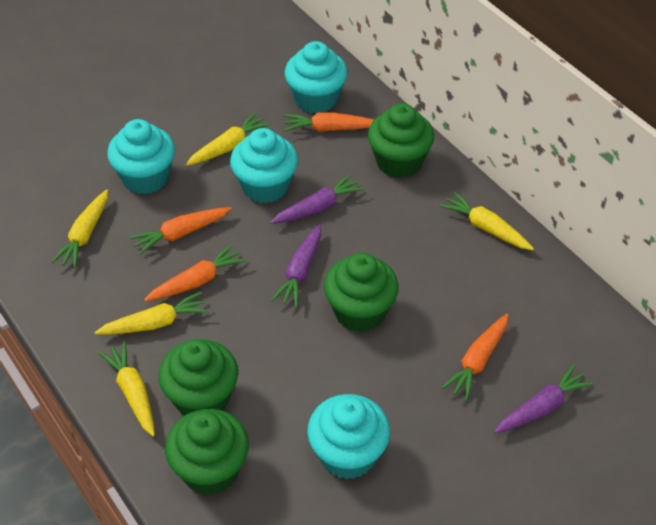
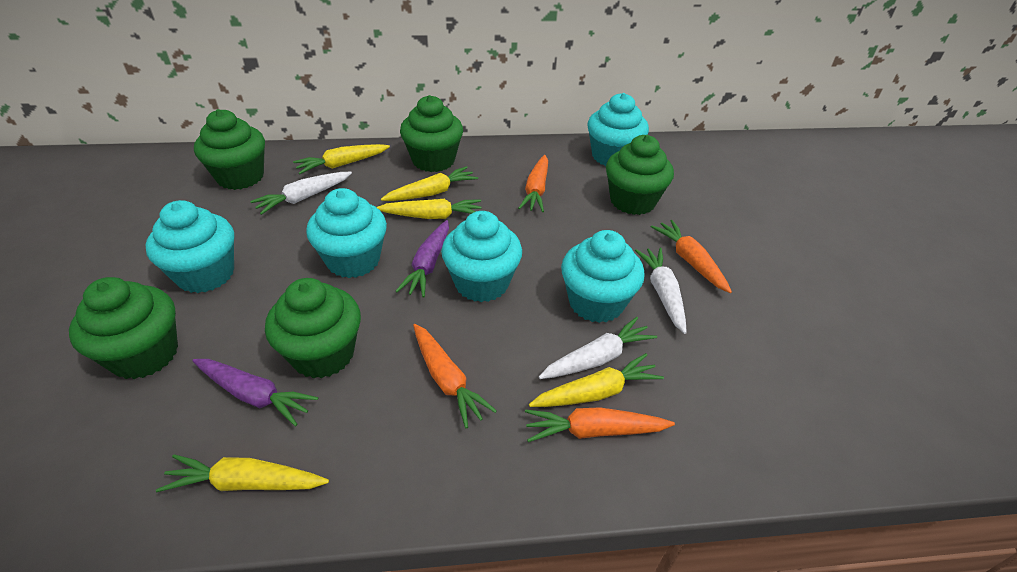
green cupcake: [158,339,238,415] [165,409,249,495] [324,253,399,332] [368,103,434,178] = 4 -> [69,277,178,379] [194,109,265,190] [265,278,361,379] [400,95,463,172] [606,135,674,215] = 5
purple carrot: [270,174,365,224] [271,224,321,307] [494,364,594,434] = 3 -> [192,359,319,426] [396,220,449,297] = 2
turquoise cupcake: [107,119,175,194] [230,128,298,203] [285,41,347,114] [307,394,390,480] = 4 -> [145,200,234,293] [306,188,387,278] [441,211,522,302] [561,230,645,323] [587,93,649,166] = 5
white carrot: none = 0 -> [250,172,352,215] [539,317,657,379] [635,248,687,334] = 3

